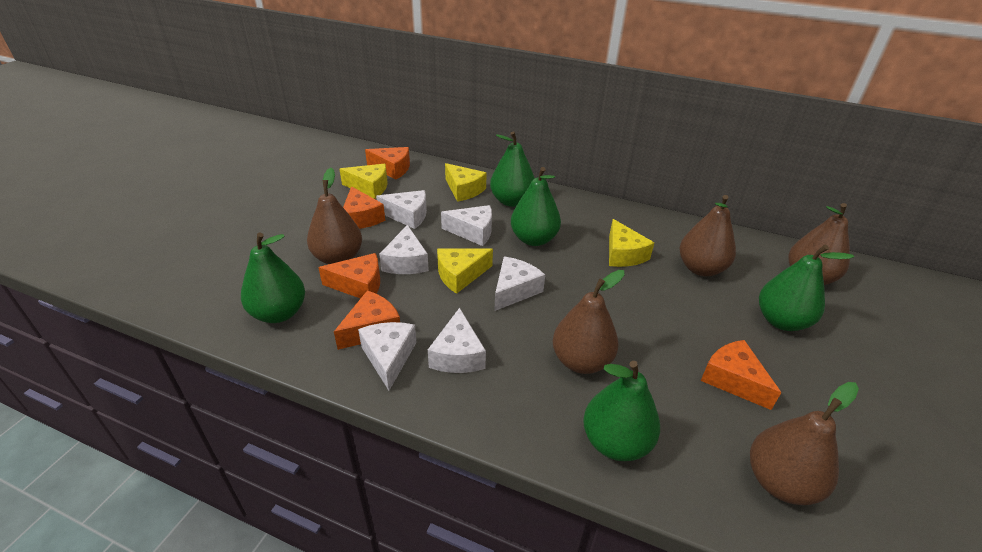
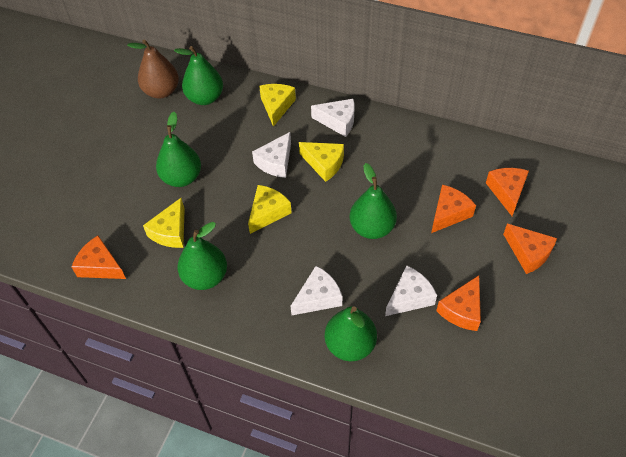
brown pear: [307,168,362,264] [553,270,625,374] [680,195,736,276] [750,382,859,505] [789,203,850,285] = 5 -> [127,40,179,99] = 1
white cheese: [358,322,417,390] [376,190,427,229] [379,225,429,274] [428,308,486,373] [441,205,492,246] [494,257,545,311] = 6 -> [252,132,291,178] [291,266,342,315] [311,99,355,137] [385,266,437,316] = 4

